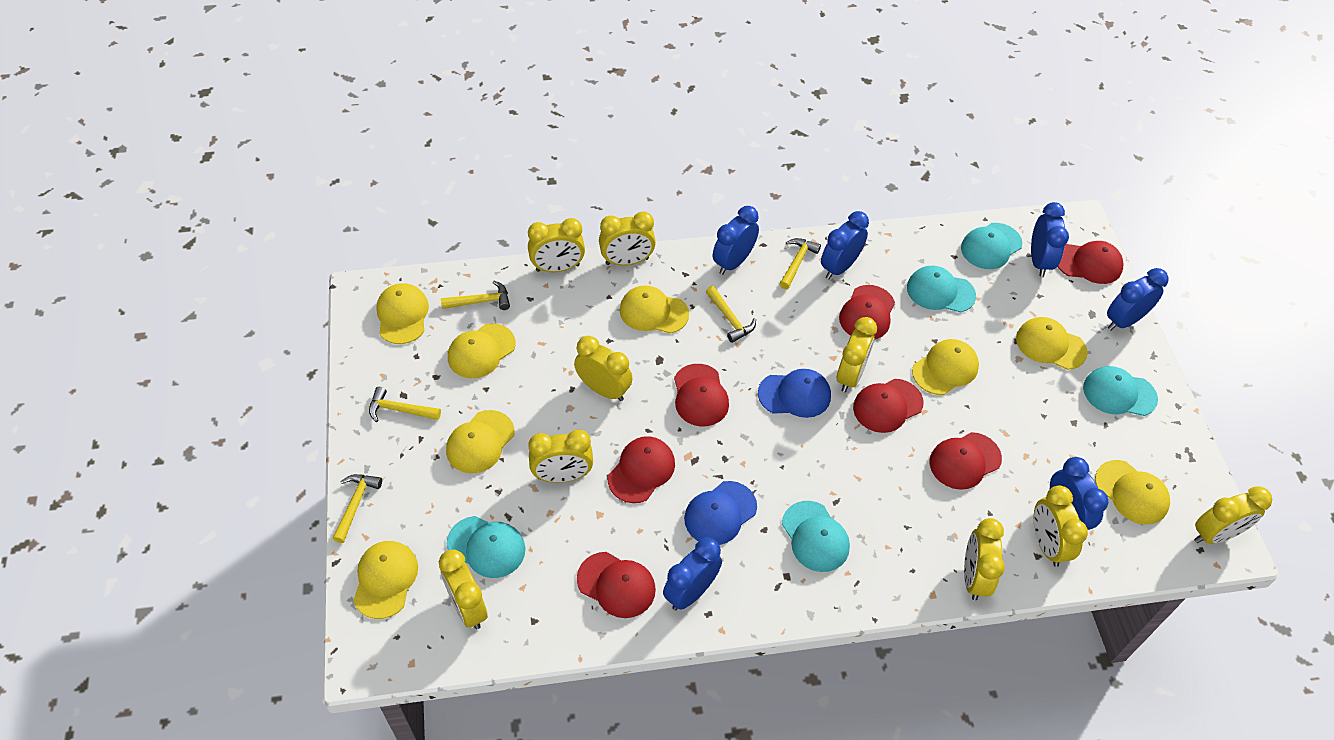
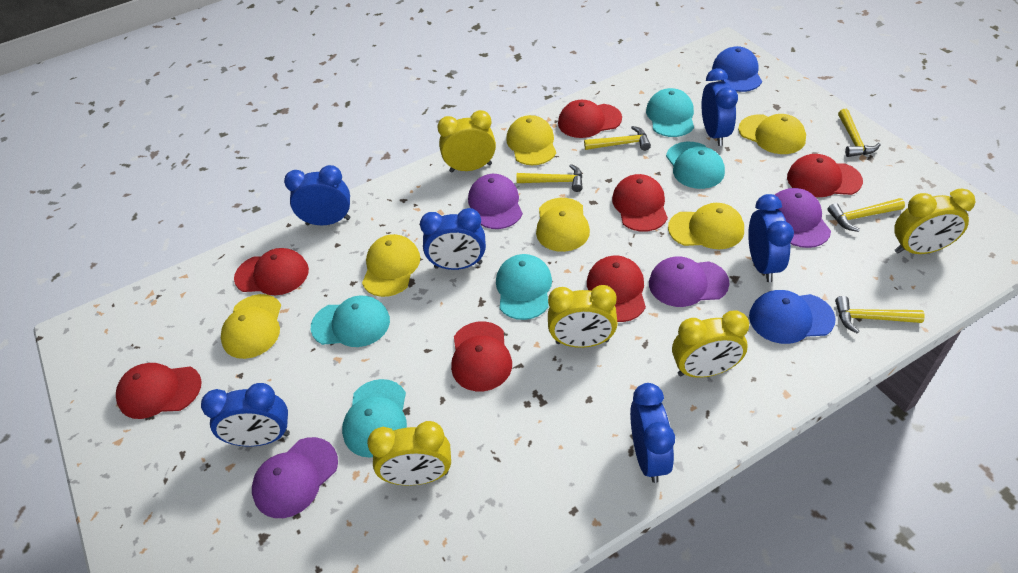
purple cap: none = 0 -> [252,437,338,518] [468,174,523,229] [649,256,730,307] [775,188,831,248] = 4
yellow cap: [353,541,418,619] [376,283,429,344] [446,410,515,473] [448,323,516,378] [620,285,689,334] [912,339,979,395] [1016,317,1088,370] [1095,460,1170,525] = 8 -> [221,294,281,359] [362,234,420,297] [506,115,556,165] [536,198,590,252] [668,203,744,249] [738,114,806,154] = 6
yellow clock: [439,549,488,629] [528,218,585,272] [528,430,593,483] [574,336,633,401] [599,211,656,266] [837,317,877,392] [964,518,1005,601] [1034,485,1088,567] [1194,486,1272,544] = 9 -> [367,421,451,485] [437,110,496,172] [548,285,618,348] [672,310,749,378] [894,188,976,254] = 5

